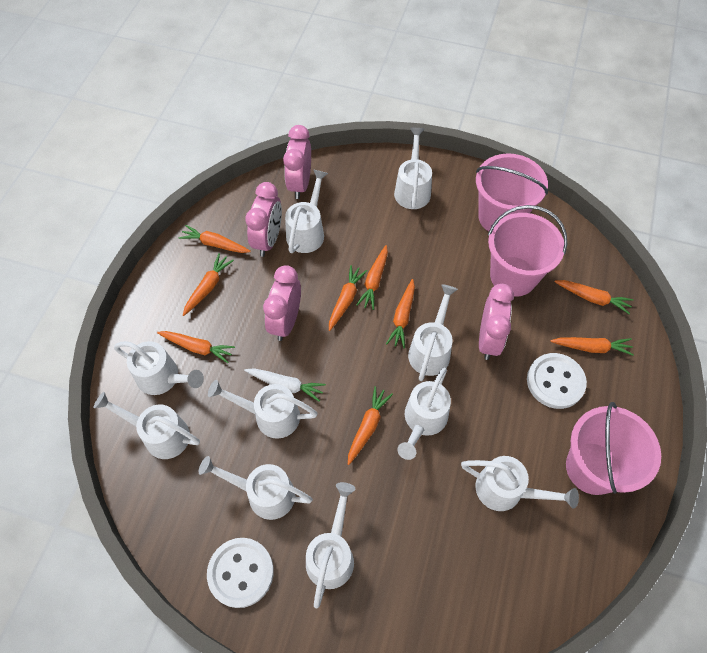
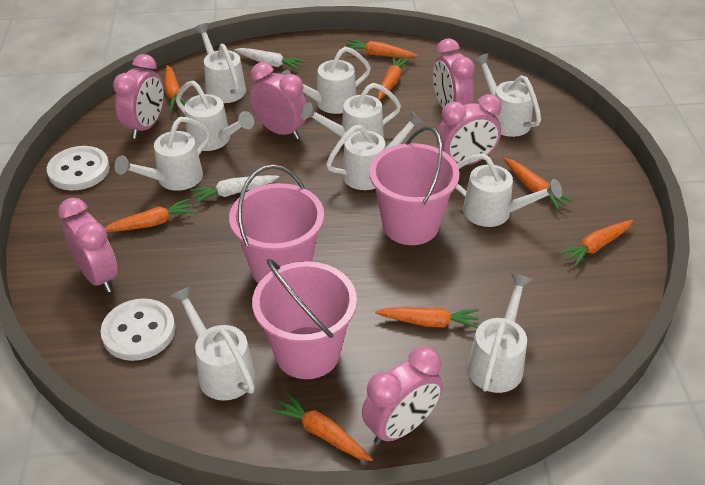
orange carrot: [157,331,235,363] [179,225,251,253] [183,253,234,316] [329,265,367,331] [348,386,393,465] [356,245,388,310] [386,279,415,348] [550,337,634,356] [555,280,633,314] = 9 -> [105,198,195,232] [165,65,186,111] [271,393,373,461] [346,40,418,58] [375,307,479,328] [378,56,410,100] [504,158,573,210] [559,220,633,267] = 8
pink clock: [245,182,282,257] [263,265,301,341] [283,125,311,199] [479,284,514,360] = 4 -> [58,198,118,293] [113,54,164,139] [250,62,307,140] [362,346,443,445] [433,39,475,109] [437,94,502,165] = 6
white carrot: [244,368,326,402] = 1 -> [190,175,279,204] [234,48,305,70] = 2

